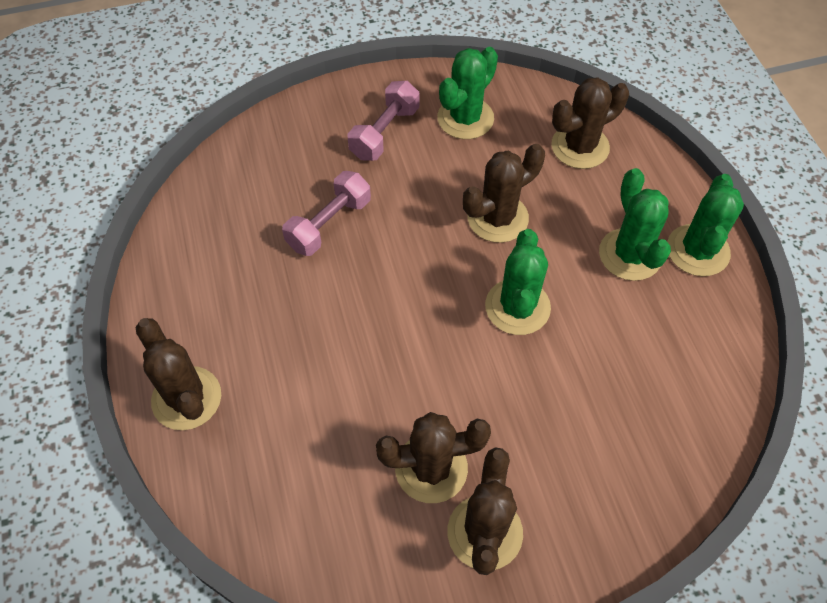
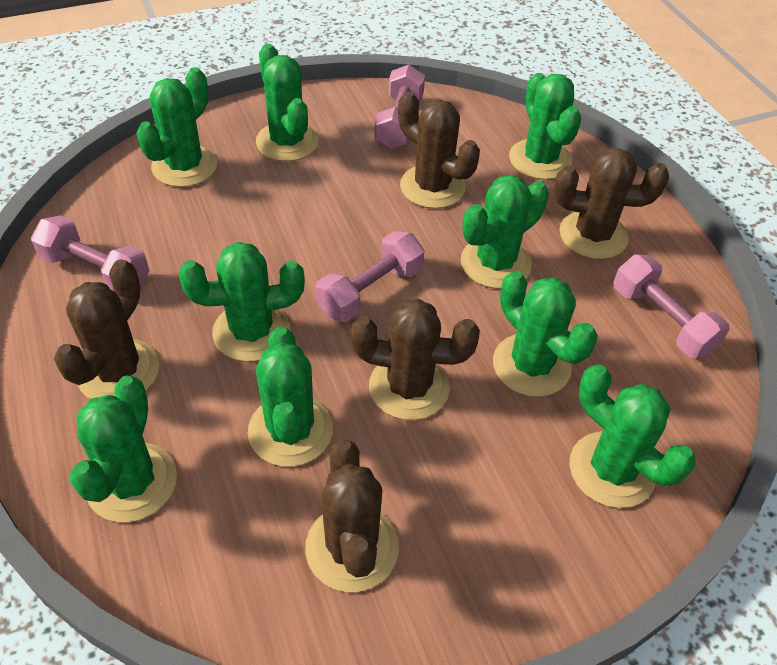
green cactus: [437,47,498,139] [485,229,551,335] [599,168,671,281] [667,174,744,276] = 4 -> [70,375,177,522] [136,67,217,187] [179,242,305,362] [248,327,333,467] [256,44,319,161] [461,175,549,289] [493,271,598,397] [509,73,581,180] [569,364,696,508] = 9
pink dumbbell: [282,171,371,256] [348,81,419,161] = 2 -> [31,215,149,291] [316,231,425,322] [374,65,425,149] [613,254,730,358] = 4

